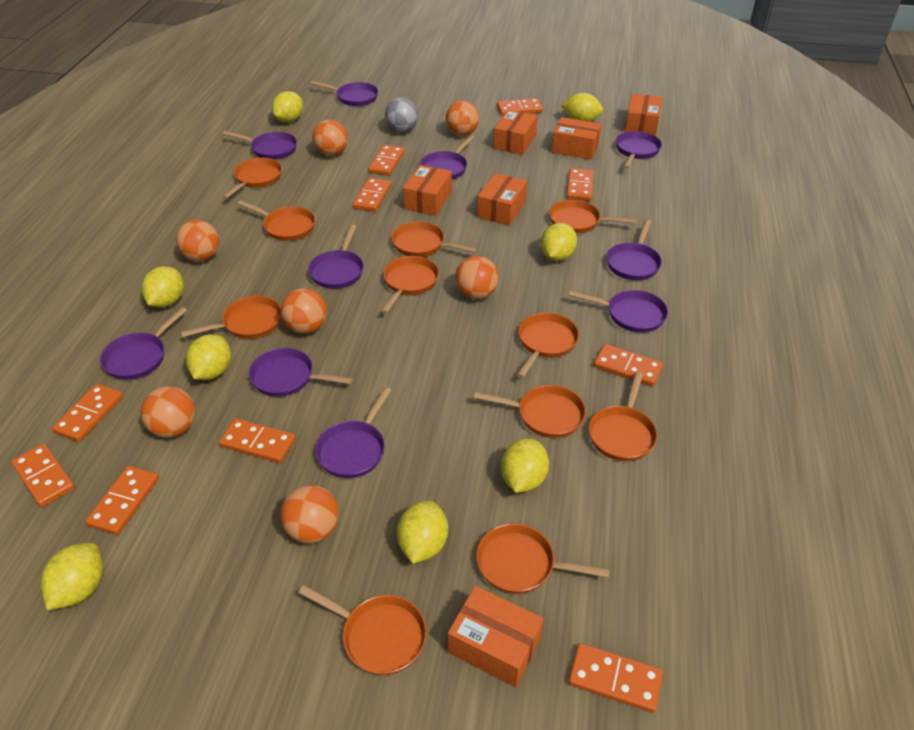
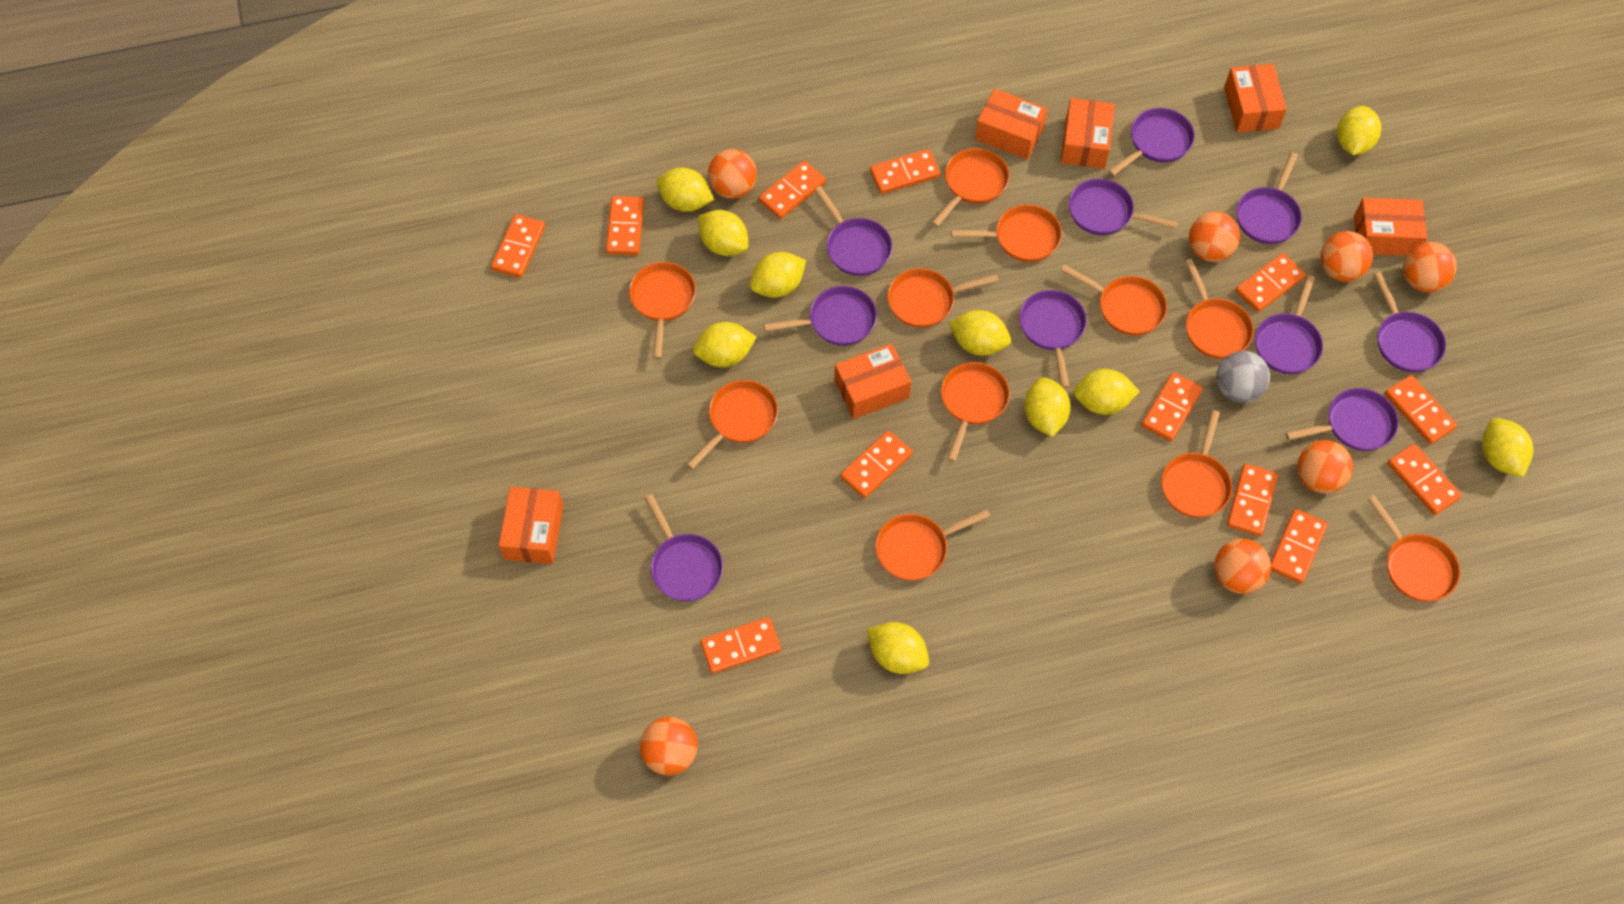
orange domino: [11,444,75,507] [52,384,123,442] [85,466,159,535] [219,418,296,463] [353,178,391,212] [368,145,405,176] [497,98,543,116] [567,168,593,201] [568,643,663,713] [594,344,663,387] = 10 -> [491,214,545,278] [606,196,644,255] [700,617,781,674] [759,161,826,219] [840,430,913,498] [870,149,941,194] [1142,372,1203,441] [1227,463,1278,536] [1235,253,1306,312] [1271,509,1328,584] [1385,375,1457,444] [1387,444,1462,515] = 12
yellow lemon: [41,543,103,610] [142,266,184,308] [186,334,231,380] [272,91,303,122] [397,500,448,564] [501,438,549,493] [540,223,577,261] [561,93,603,122] = 8 -> [656,167,714,212] [693,322,757,367] [698,210,748,256] [750,252,806,298] [867,622,929,674] [949,310,1011,356] [1024,377,1071,437] [1073,369,1140,415] [1337,106,1381,155] [1482,418,1533,477] = 10

